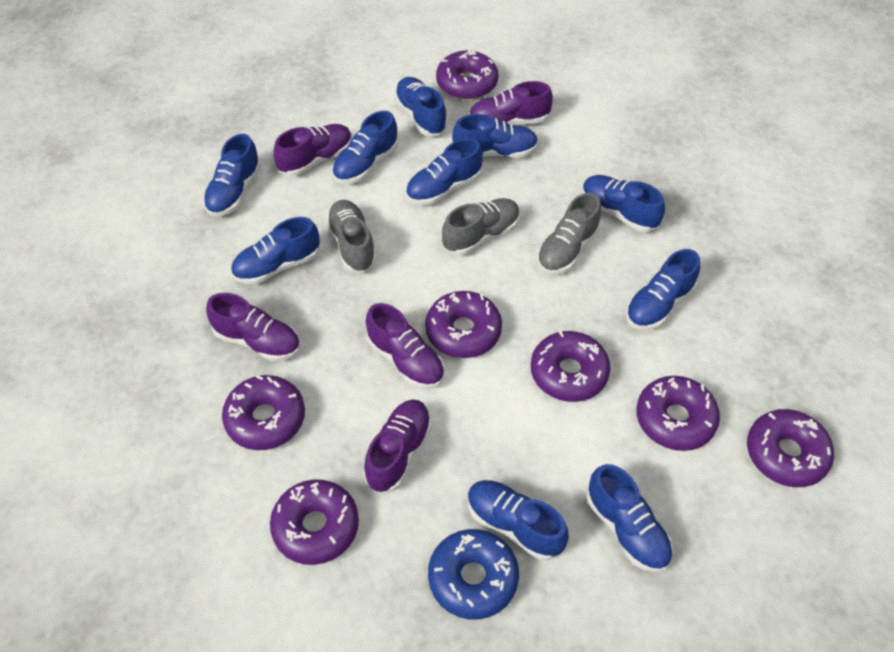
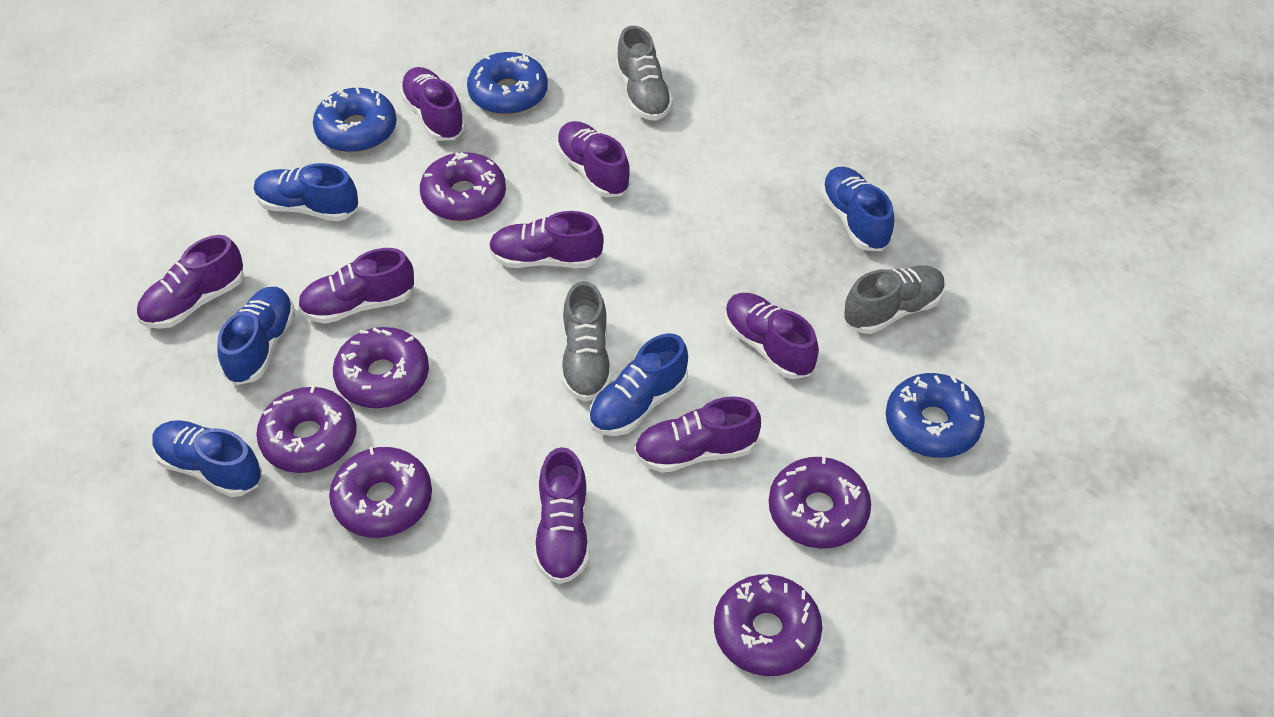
blue donut: [428,529,519,620] = 1 -> [313,88,396,153] [467,52,548,115] [886,373,985,458] = 3
blue shoe: [203,134,261,216] [231,217,320,285] [332,111,398,184] [394,77,447,136] [406,138,483,205] [452,114,538,158] [468,480,569,560] [582,175,665,232] [587,464,673,573] [626,249,700,330] = 10 -> [152,420,262,497] [217,287,295,385] [254,163,358,221] [589,333,688,436] [821,166,894,251] = 5
purple donut: [222,375,305,450] [270,479,359,565] [425,291,502,358] [436,50,499,99] [531,331,610,402] [636,376,720,451] [747,409,834,487] = 7 -> [256,385,357,473] [329,447,432,538] [333,327,429,408] [420,152,506,221] [714,574,822,676] [769,456,871,549] = 6
purple shoe: [206,293,300,361] [273,124,352,176] [364,399,432,493] [366,303,445,389] [469,81,553,125] = 5 -> [137,235,244,329] [298,248,414,324] [399,67,466,141] [489,211,604,268] [534,447,590,584] [556,121,631,197] [634,396,761,473] [724,293,819,379] = 8

